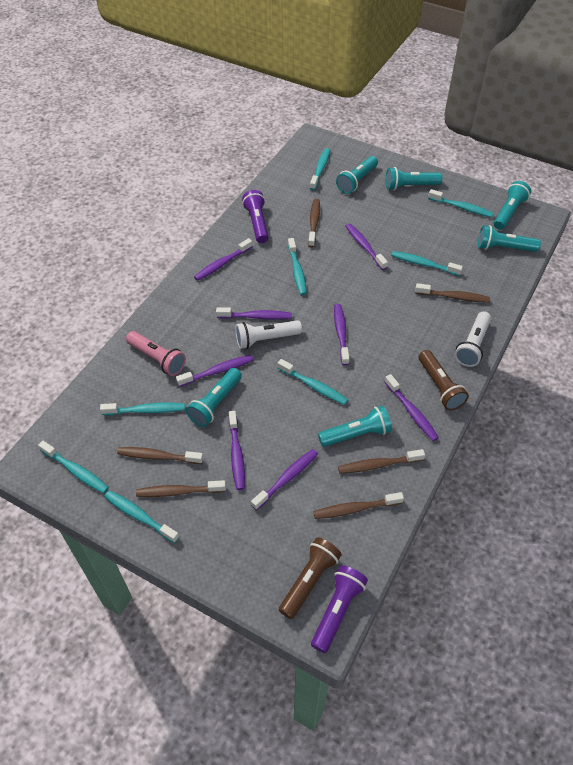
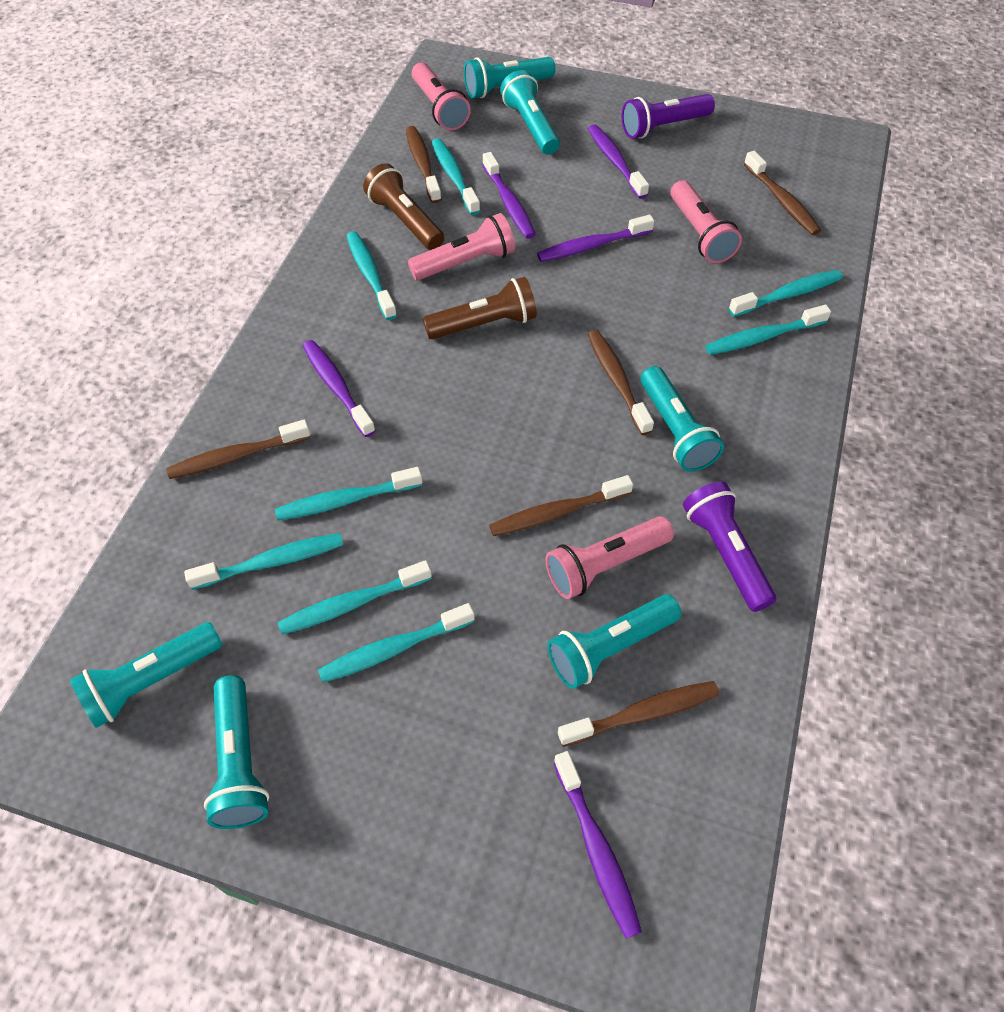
pink flashlight: [126,331,186,376] = 1 -> [408,213,515,280] [412,62,471,131] [545,516,674,599] [670,180,742,263] = 4
purple toothbrush: [176,355,253,387] [194,238,253,281] [216,307,292,319] [229,411,245,490] [251,449,318,510] [334,304,349,365] [345,224,388,270] [385,374,439,441] = 8 -> [303,340,376,437] [482,152,536,239] [537,215,654,262] [554,751,642,939] [588,124,649,199] = 5
white flashlight: [235,320,302,349] [455,311,491,367] = 2 -> none = 0

